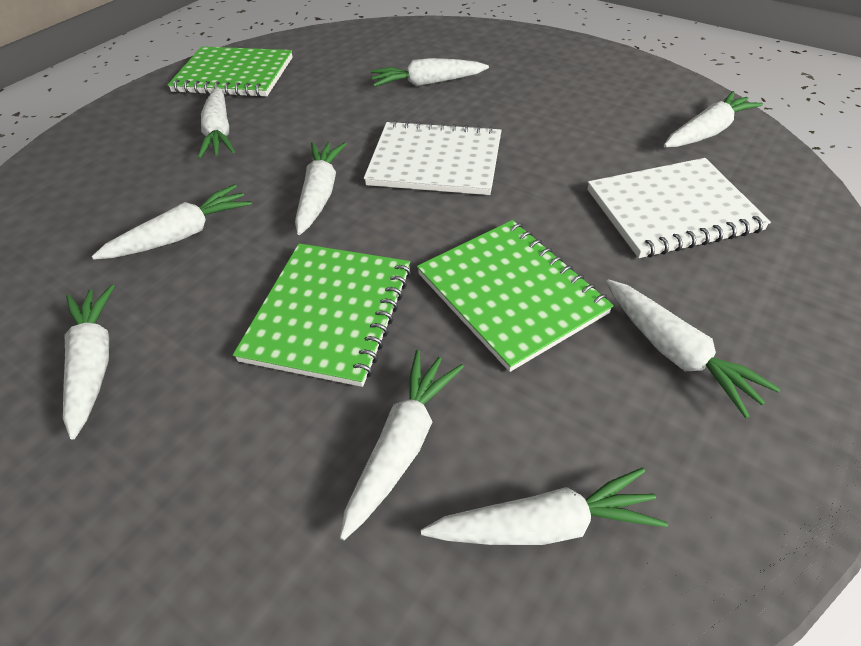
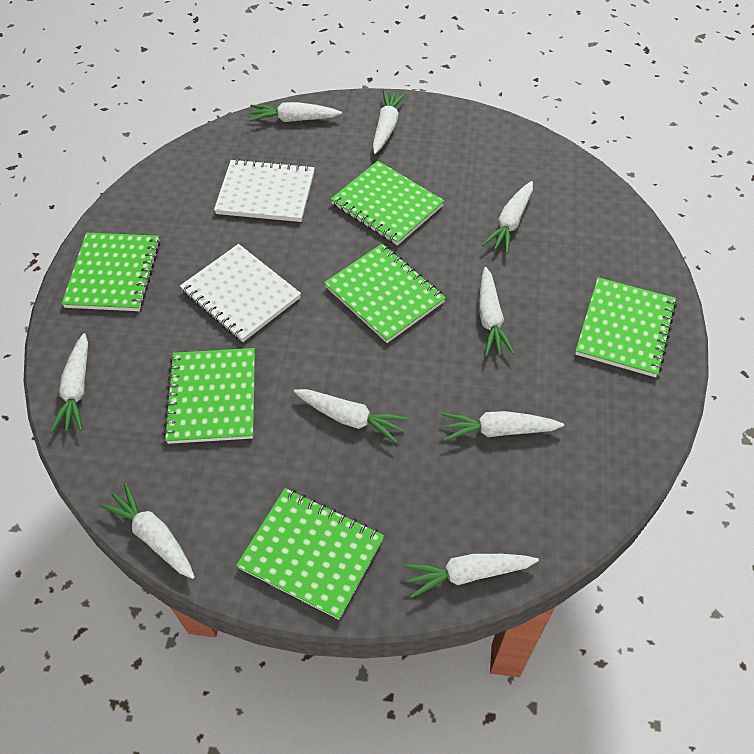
green notebook: [168,46,293,97] [233,243,411,387] [417,220,614,372] = 3 -> [61,233,160,311] [163,348,255,444] [236,488,384,620] [324,244,446,343] [331,161,444,246] [575,277,677,377] = 6

